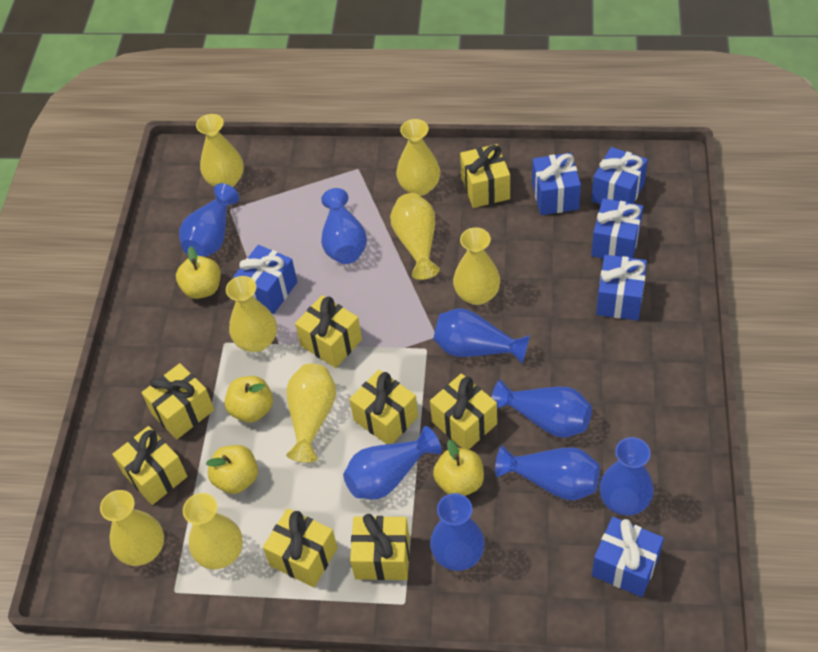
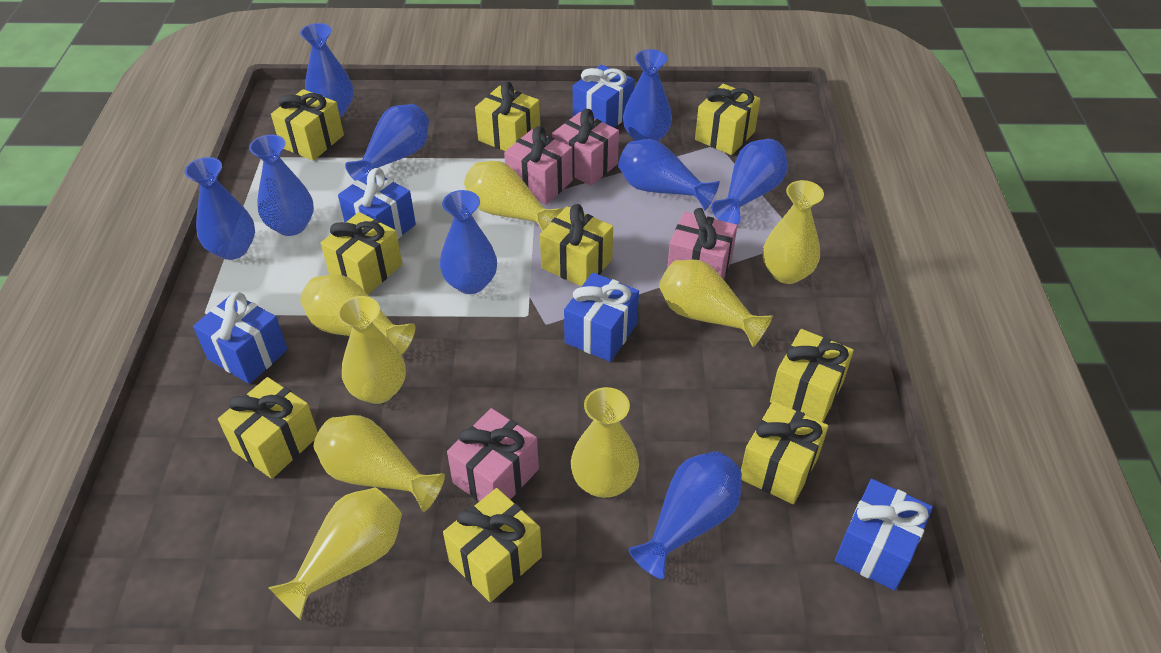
blue gift: [233,245,297,314] [532,153,581,215] [591,147,648,204] [591,198,643,259] [592,517,664,597] [596,255,647,321] = 6 -> [193,292,288,384] [338,168,416,239] [564,273,639,362] [573,65,635,127] [835,479,933,591] = 5
blue vase: [179,183,239,257] [321,188,367,264] [343,426,442,499] [430,493,485,571] [433,308,530,364] [491,380,592,438] [495,446,600,500] [600,437,654,515] = 8 -> [185,157,255,260] [249,135,314,236] [300,23,354,116] [345,104,429,181] [440,190,497,294] [618,139,720,211] [623,49,672,141] [629,451,742,579] [711,139,788,224] = 9
pink gift: none = 0 -> [447,408,539,501] [504,126,573,205] [552,109,619,186] [667,208,737,280] = 4
yellow apple: [176,246,221,299] [206,445,258,494] [225,376,273,423] [433,440,484,496] = 4 -> none = 0
yellow gift: [112,426,188,505] [141,363,214,439] [263,508,338,587] [295,295,362,368] [349,370,418,444] [350,514,410,580] [430,373,497,450] [460,144,510,208] = 8 -> [218,377,318,479] [271,89,344,161] [321,212,402,295] [443,488,542,602] [475,81,540,151] [540,204,613,286] [695,84,760,155] [741,401,828,504] [770,329,854,422] = 9

